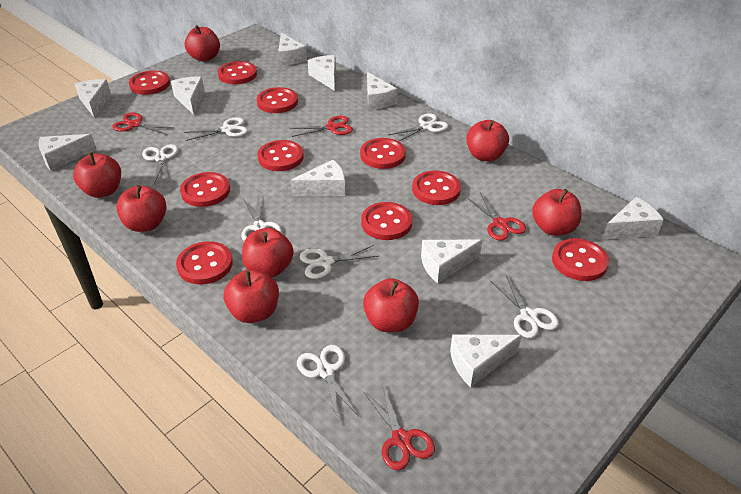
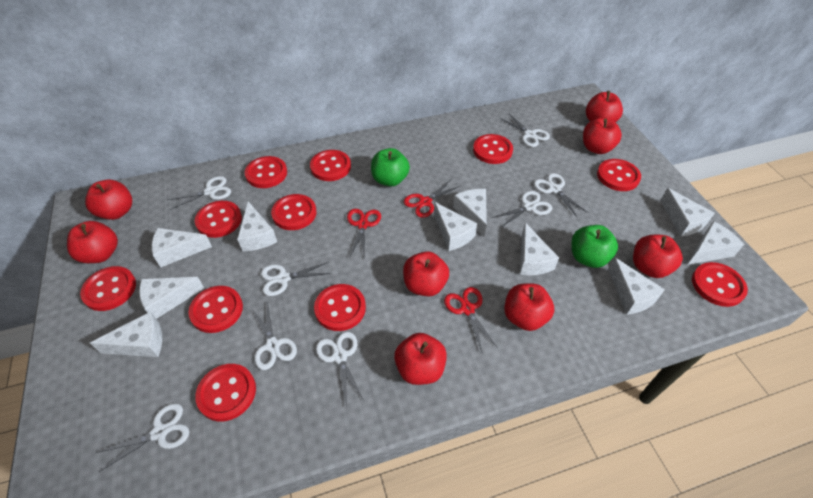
green apple: none = 0 -> [371,148,410,186] [571,225,618,268] = 2
red button: [129,70,170,95] [176,241,233,284] [180,172,230,207] [218,61,257,84] [257,87,298,113] [257,140,304,171] [360,138,406,169] [361,202,412,240] [412,171,461,205] [552,238,609,281] = 10 -> [80,266,136,311] [188,286,243,333] [195,201,242,238] [195,364,256,421] [245,156,287,188] [271,194,317,230] [310,150,351,181] [314,284,366,331] [473,134,513,164] [597,159,641,191] [692,262,748,307] = 11
red scissors: [112,112,174,135] [290,116,353,137] [363,383,435,470] [467,192,526,241] = 4 -> [347,209,381,258] [404,180,460,218] [444,287,498,352] = 3
white scissors: [142,144,178,184] [184,117,248,141] [241,195,282,241] [297,345,358,421] [300,245,379,279] [389,114,448,142] [490,275,559,338] = 7 -> [96,403,189,472] [167,176,231,210] [252,302,297,370] [261,262,332,296] [316,332,365,403] [492,191,552,228] [500,113,550,147] [534,173,588,217] = 8

